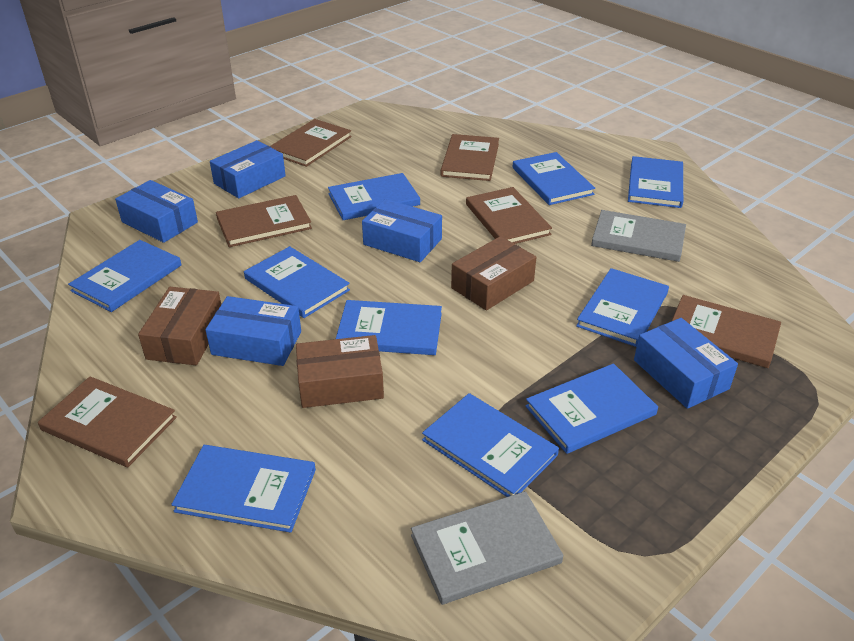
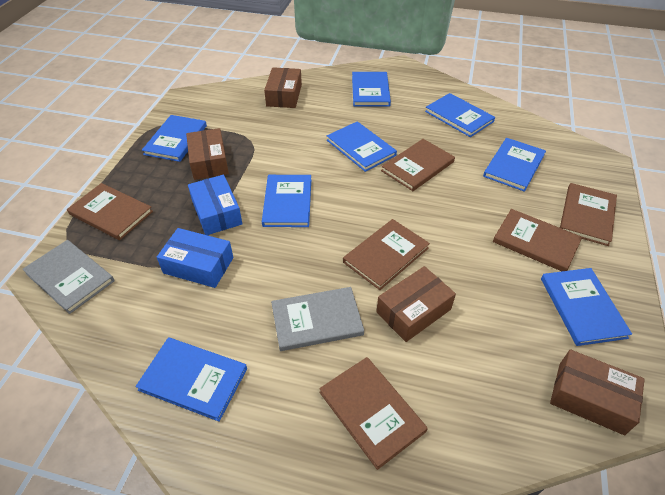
blue book: [68,240,182,312] [171,445,316,533] [244,246,350,318] [328,173,420,220] [336,300,442,355] [422,393,559,497] [513,152,595,205] [526,364,658,454] [576,268,669,347] [628,156,683,208] = 10 -> [135,337,247,422] [142,115,207,162] [262,175,311,227] [327,121,397,172] [352,72,391,107] [425,93,495,137] [483,138,546,192] [541,268,632,346] = 8
blue box: [115,180,198,243] [205,296,301,366] [210,140,286,198] [362,199,442,262] [634,318,738,409] = 5 -> [157,228,233,288] [188,175,242,235] = 2
brown box: [138,287,221,365] [296,335,384,408] [451,236,536,310] = 3 -> [186,128,229,180] [264,67,302,108] [376,266,456,342] [550,349,645,435] = 4

